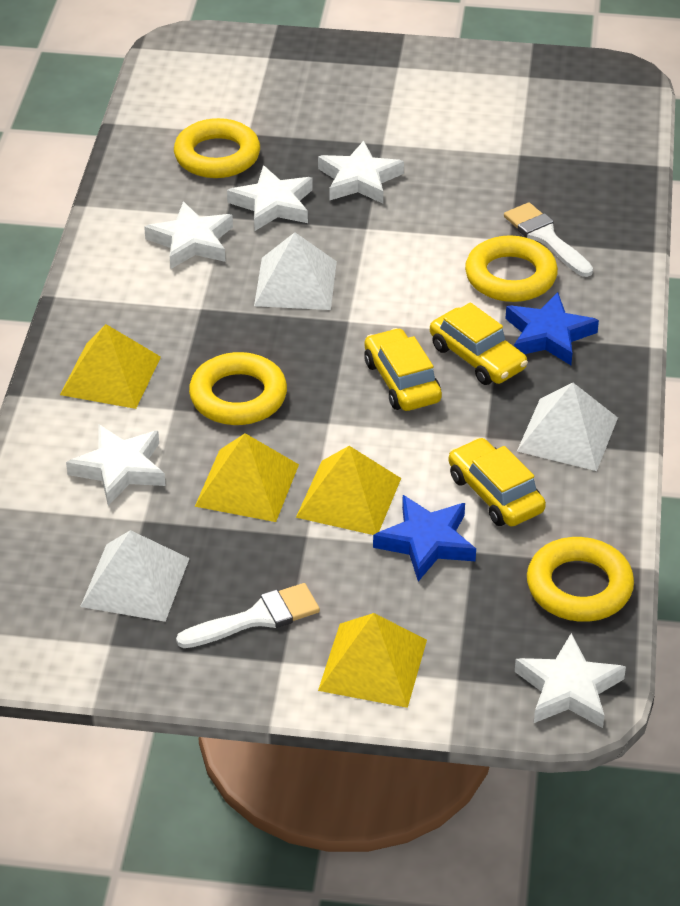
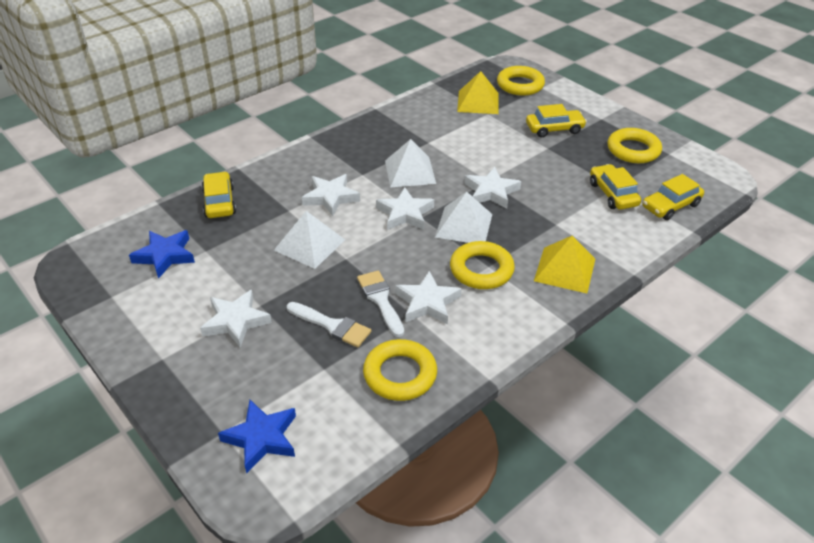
yellow car: [364,328,442,411] [430,302,528,385] [448,438,546,526] = 3 -> [202,171,236,218] [526,104,587,137] [590,164,641,210] [642,174,704,220] = 4
yellow pyramid: [60,324,161,409] [195,433,299,522] [296,446,401,535] [318,613,427,708] = 4 -> [457,71,499,114] [534,236,595,293] = 2

